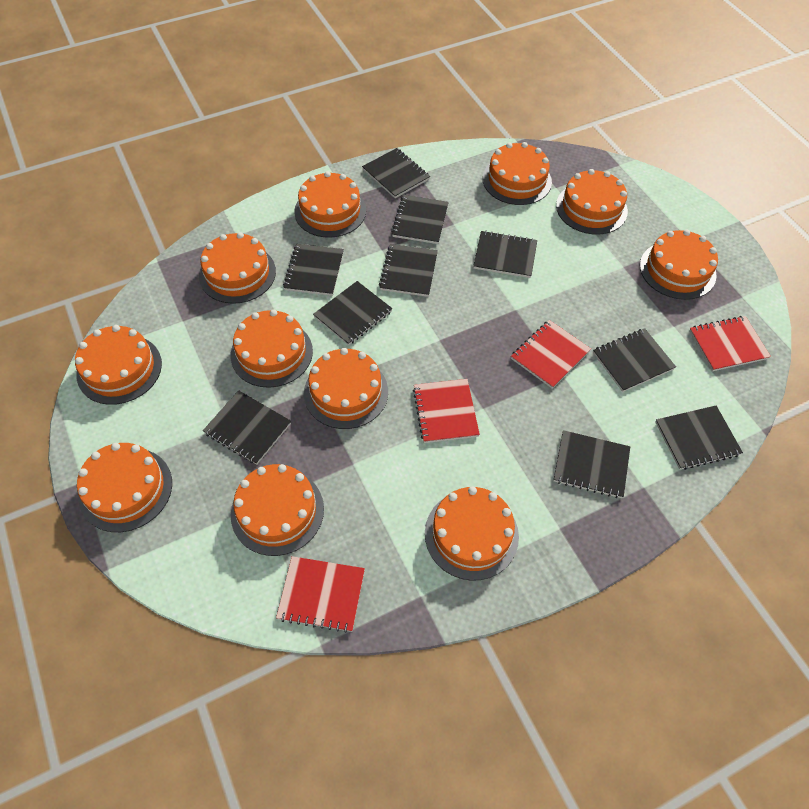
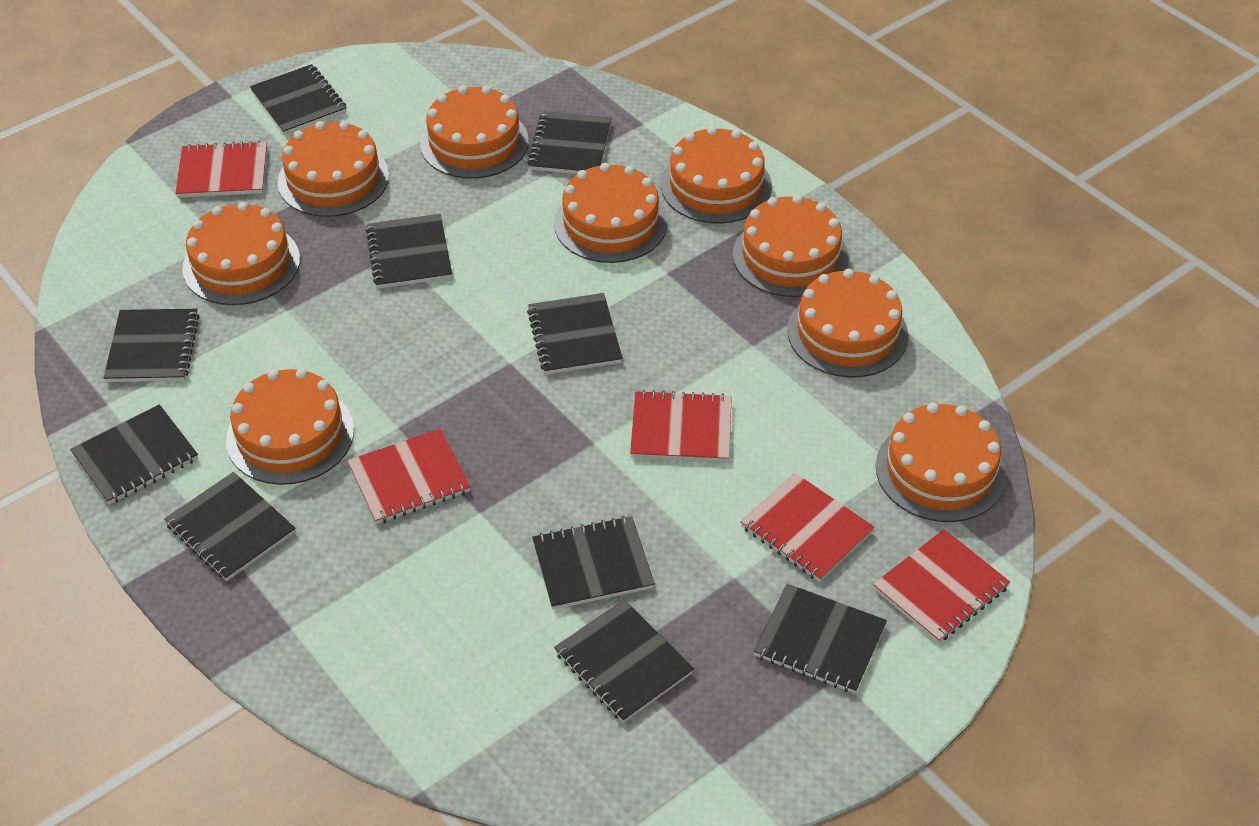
orange cake: [75,325,162,405] [77,443,172,532] [199,232,276,304] [231,309,313,388] [231,464,324,556] [294,171,366,238] [304,348,388,429] [425,486,519,581] [483,142,552,205] [556,169,628,234] [640,230,718,300] = 11 -> [182,202,300,305] [226,369,354,485] [277,121,389,217] [420,85,529,179] [554,163,668,263] [661,126,772,224] [733,195,849,297] [787,269,908,378] [876,402,1006,522] = 9
red notebook: [276,556,365,633] [413,379,480,443] [511,320,591,389] [689,316,771,371] = 4 -> [175,141,267,198] [348,429,471,524] [630,390,732,462] [741,473,875,582] [873,529,1010,643] = 5

